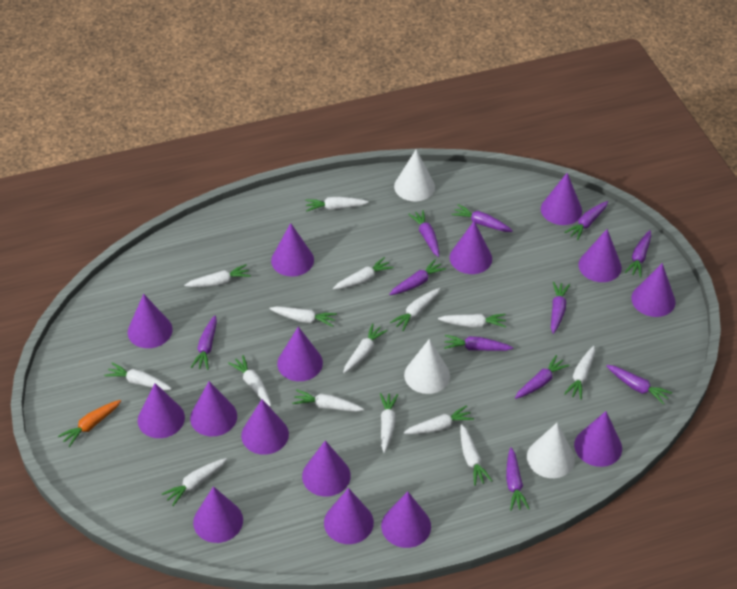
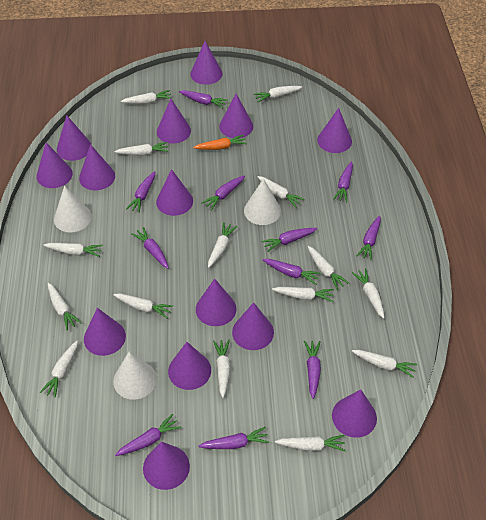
purple cone: [128,294,173,348] [138,383,185,438] [190,381,237,436] [193,486,243,543] [241,399,289,455] [271,223,314,277] [277,327,323,381] [302,440,351,496] [324,488,374,544] [381,491,431,548] [450,221,492,274] [541,173,582,225] [574,411,622,467] [579,229,622,282] [631,263,676,317] = 15 -> [36,143,73,188] [57,115,91,161] [79,144,115,190] [84,308,126,356] [143,442,190,490] [156,169,193,216] [157,99,191,143] [168,342,211,390] [190,41,223,85] [196,279,236,326] [219,94,253,138] [232,302,274,350] [317,108,352,153] [332,389,377,438] = 14

